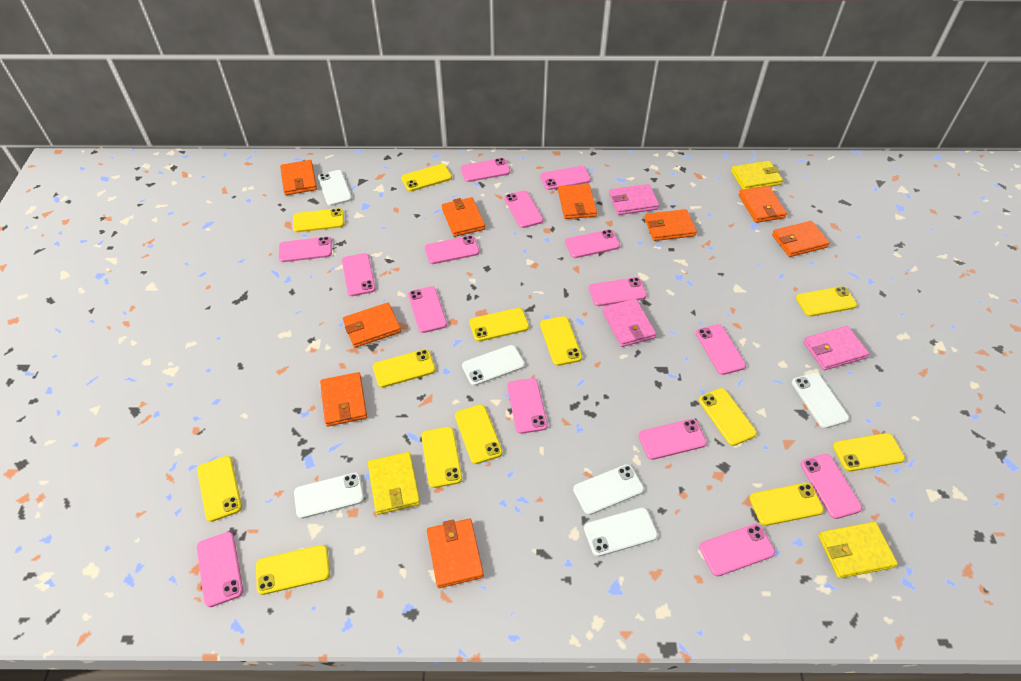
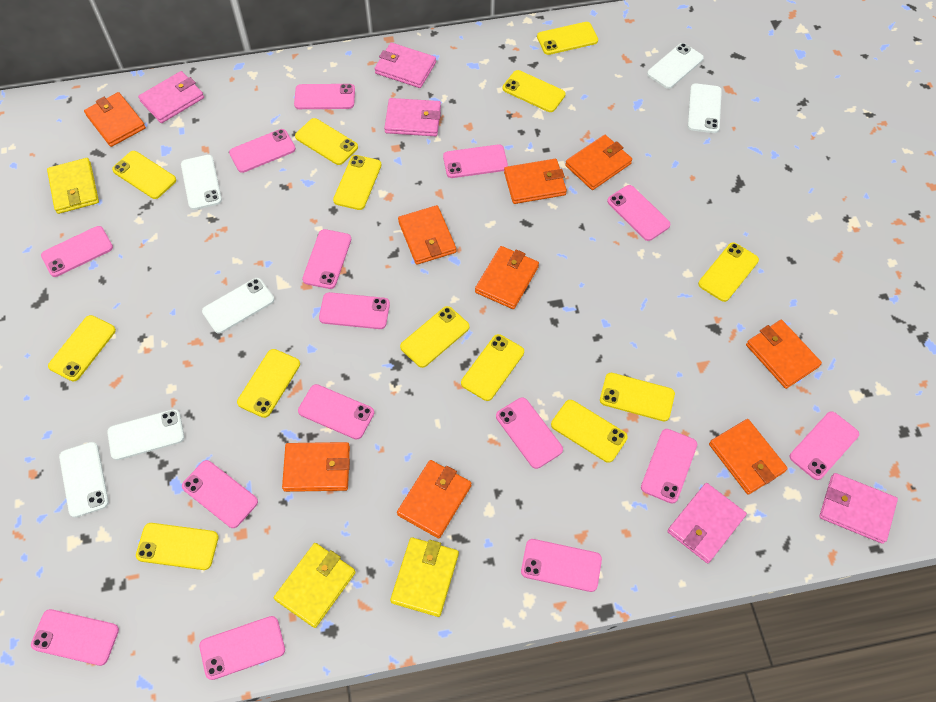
pink wallet: [602,299,656,347] [609,184,659,215] [803,326,869,370] = 3 -> [138,71,204,123] [374,43,436,88] [384,98,441,136] [667,483,747,563] [819,473,898,544] = 5

